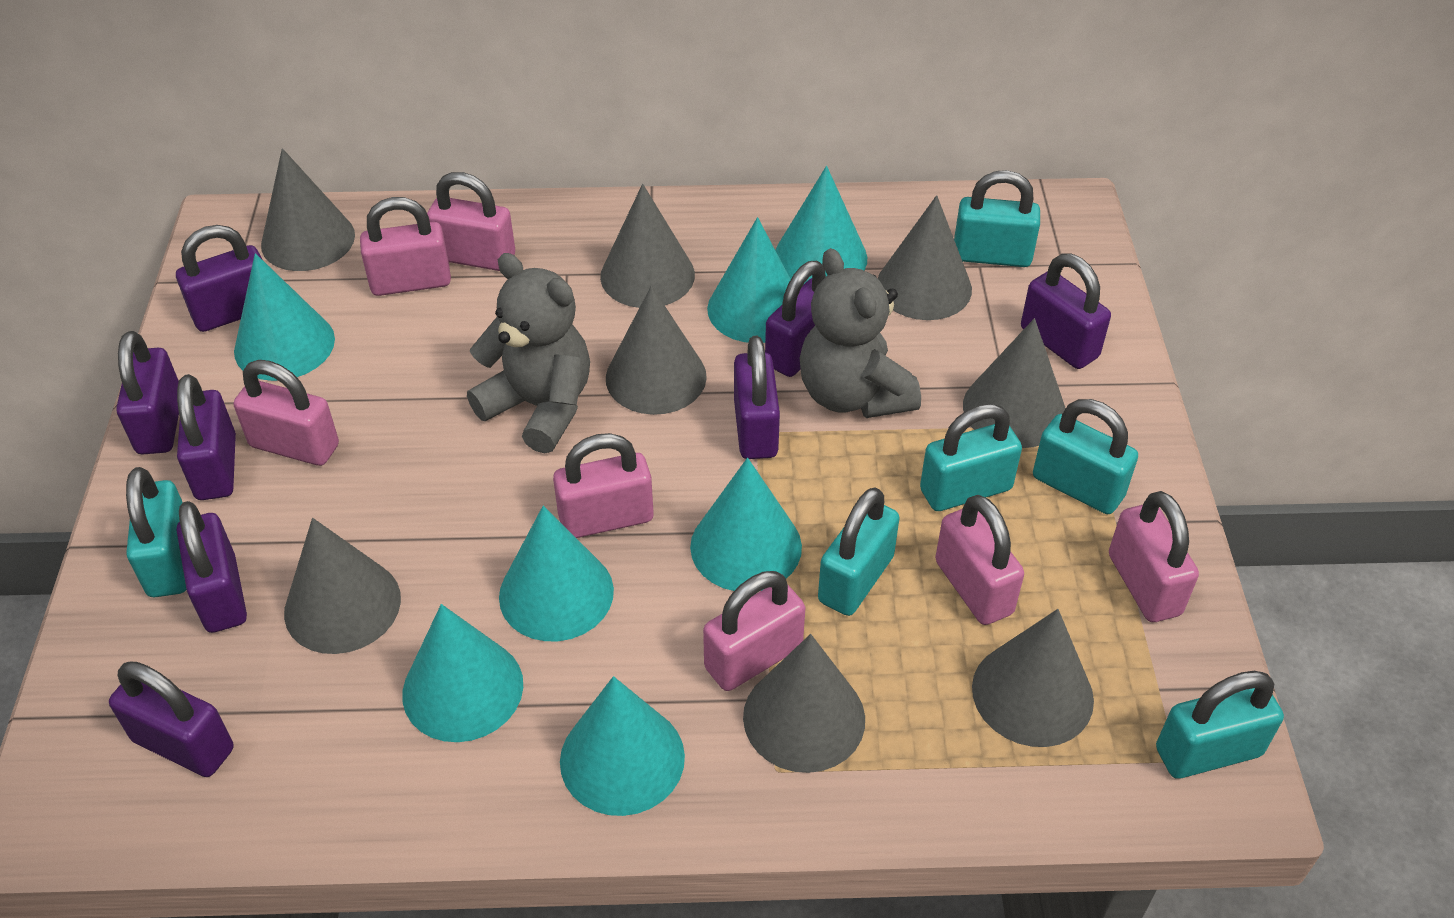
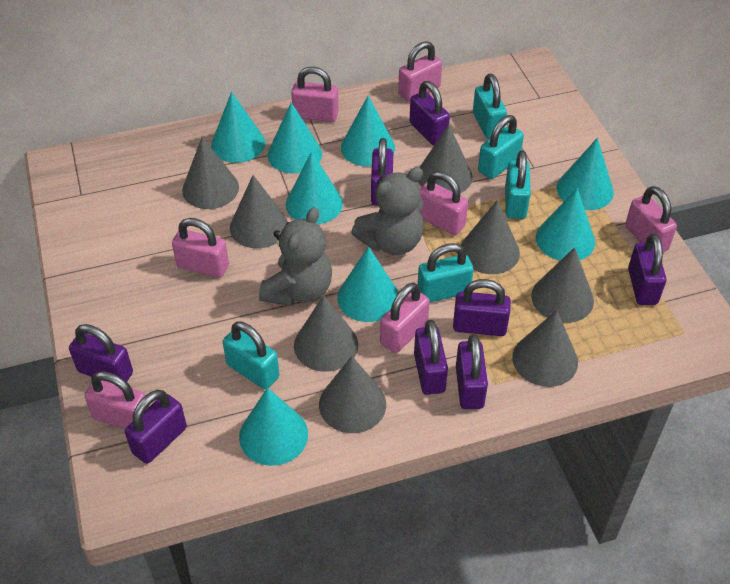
turquoise cone: [234,253,335,381] [402,604,523,742] [499,506,614,641] [560,676,685,816] [690,458,802,591] [707,217,791,343] [775,166,867,285] = 7 -> [211,92,265,163] [239,388,308,466] [268,102,322,174] [286,152,343,224] [337,247,398,322] [341,96,395,166] [536,188,595,261] [557,138,614,210] = 8
turquoise padlock: [126,467,186,597] [818,487,899,616] [920,404,1022,511] [954,170,1040,267] [1033,399,1138,514] [1156,671,1284,779] = 6 -> [223,321,279,389] [418,243,474,302] [473,74,507,139] [478,115,524,179] [505,150,531,219] = 5

